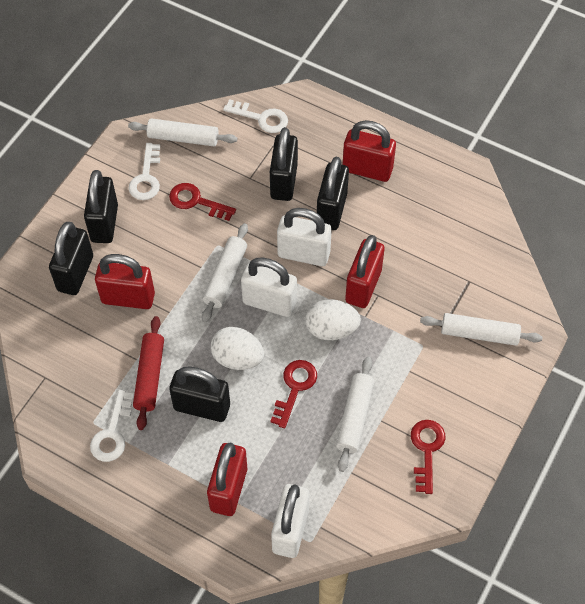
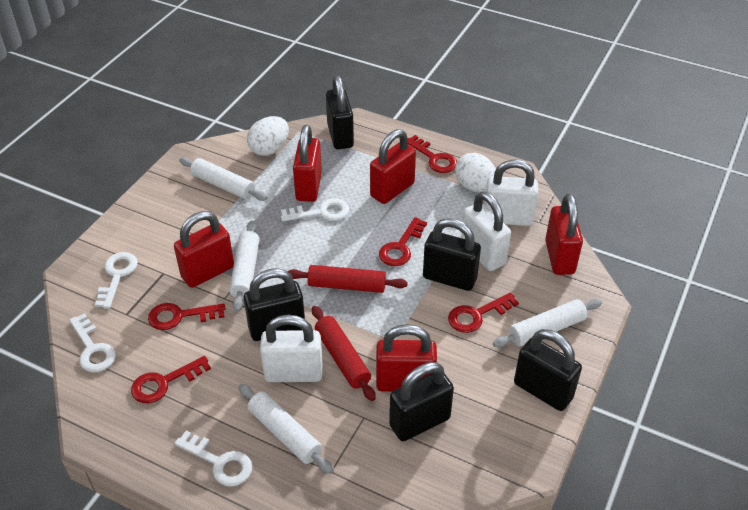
red key: [169,183,236,221] [270,360,317,428] [411,420,445,494] = 3 -> [131,356,211,404] [148,303,225,330] [379,217,427,266] [408,135,457,173] [448,292,519,333] = 5
red padlock: [95,254,155,309] [207,442,247,516] [343,120,396,182] [345,235,385,308] = 4 -> [174,211,234,288] [293,125,322,202] [370,129,416,204] [376,324,437,392] [545,194,583,275] = 5
red rolling pin: [133,316,164,430] = 1 -> [287,265,408,293] [312,306,376,401] = 2
white key: [90,390,134,462] [129,143,160,200] [223,99,288,133] = 3 -> [69,313,116,372] [95,252,138,309] [174,430,252,487] [281,199,349,222] = 4

